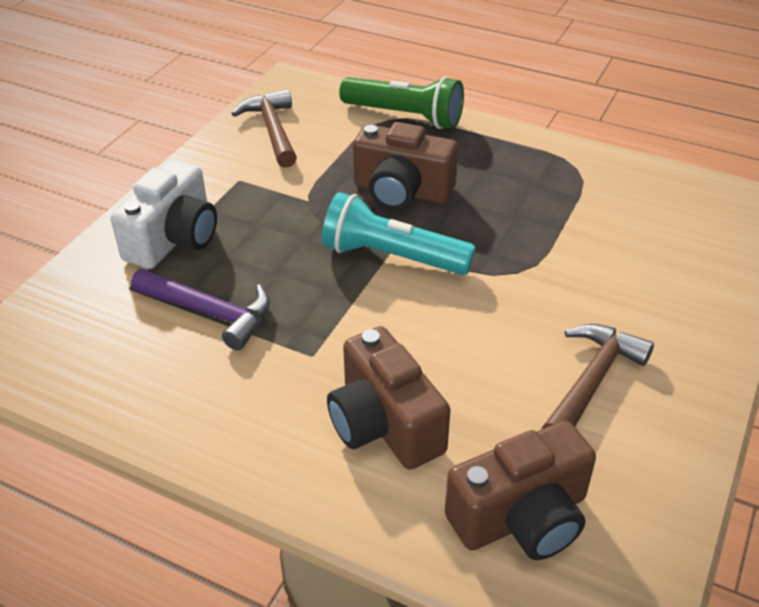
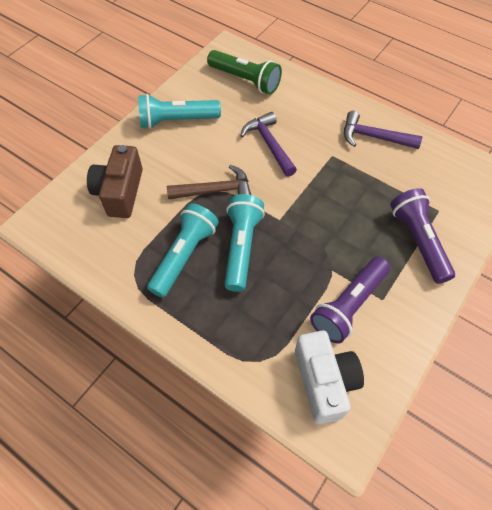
brown camera: [327,326,451,470] [353,122,458,210] [445,421,596,560] = 3 -> [87,145,143,218] = 1
brown hammer: [232,89,297,168] [542,324,654,429] = 2 -> [167,165,251,199] = 1
purple flashlight: none = 0 -> [310,257,390,344] [390,188,455,284] = 2
purple hammer: [131,269,270,350] = 1 -> [240,112,297,177] [344,111,422,149] = 2
turquoise flashlight: [322,192,476,275] = 1 -> [138,94,221,129] [147,203,219,298] [224,194,265,292] = 3

